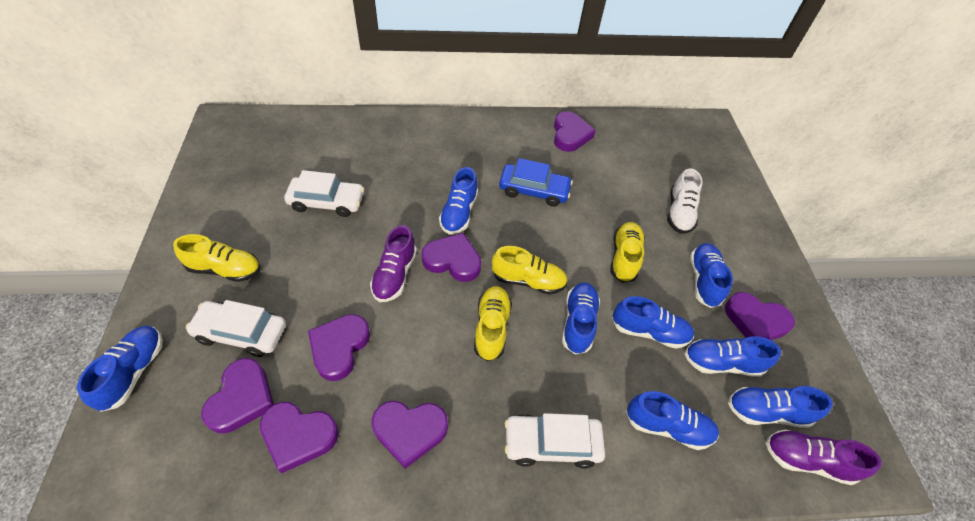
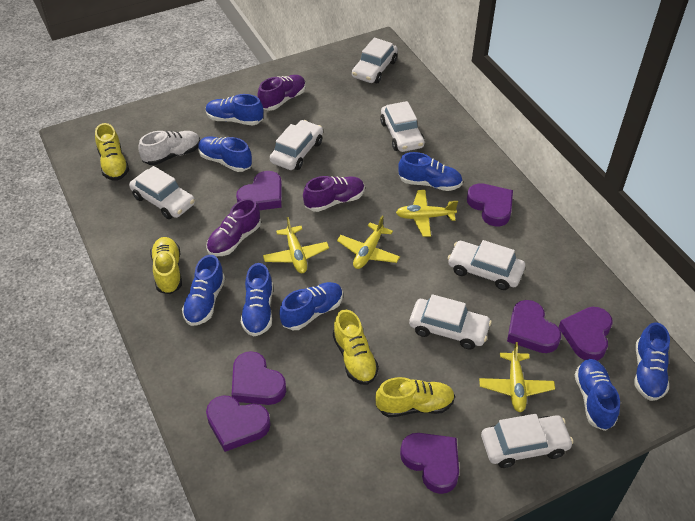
blue car: [499,158,573,207] = 1 -> none = 0
purple shoe: [370,225,417,302] [765,429,882,485] = 2 -> [207,198,261,256] [258,75,306,111] [303,176,365,212] = 3
white car: [186,300,286,357] [284,170,364,217] [505,413,605,469] = 3 -> [129,166,195,219] [270,120,323,170] [352,38,398,83] [380,101,425,152] [409,294,492,350] [448,240,525,290] [481,414,574,468] = 7
yellow plane: none = 0 -> [263,217,329,273] [337,216,400,269] [396,190,458,237] [479,342,555,412] = 4

